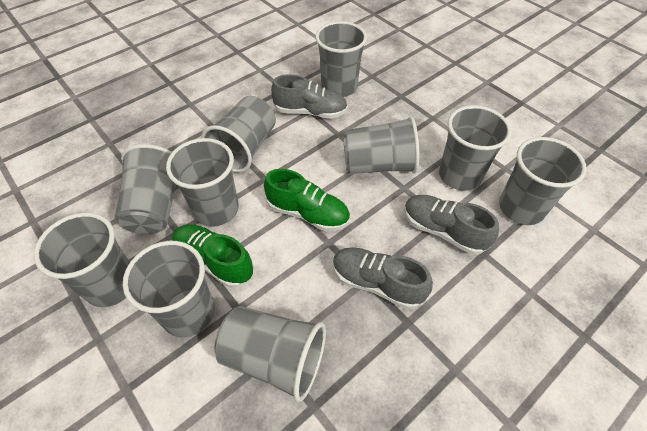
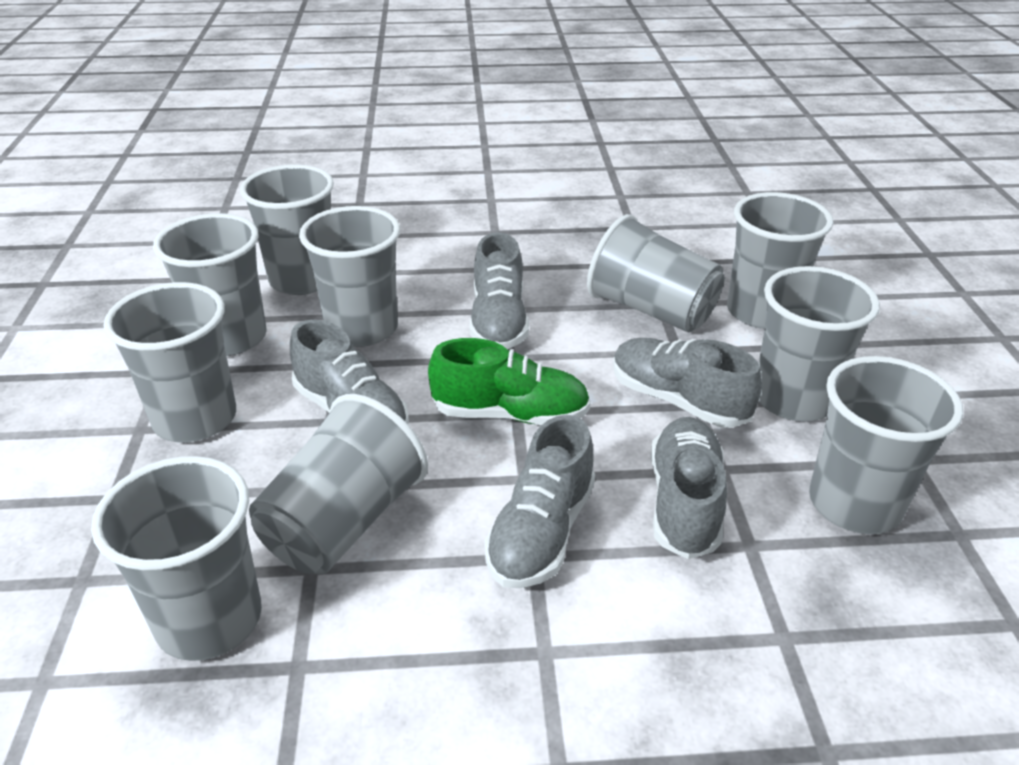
green shoe: [172,225,254,288] [264,169,350,231] = 2 -> [428,338,591,425] = 1
grey shoe: [271,74,348,119] [333,247,433,309] [404,195,499,255] = 3 -> [290,320,409,424] [470,232,529,349] [484,415,595,588] [613,338,762,428] [650,417,727,559] = 5

